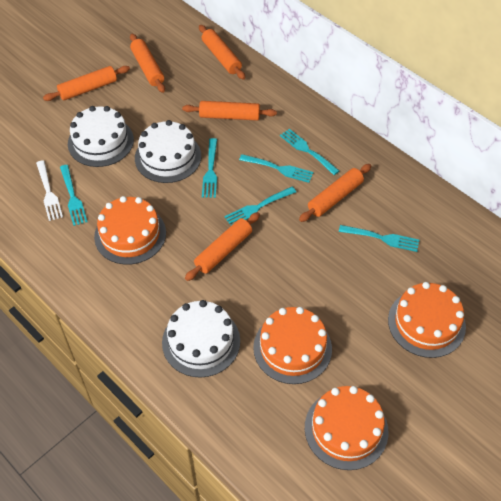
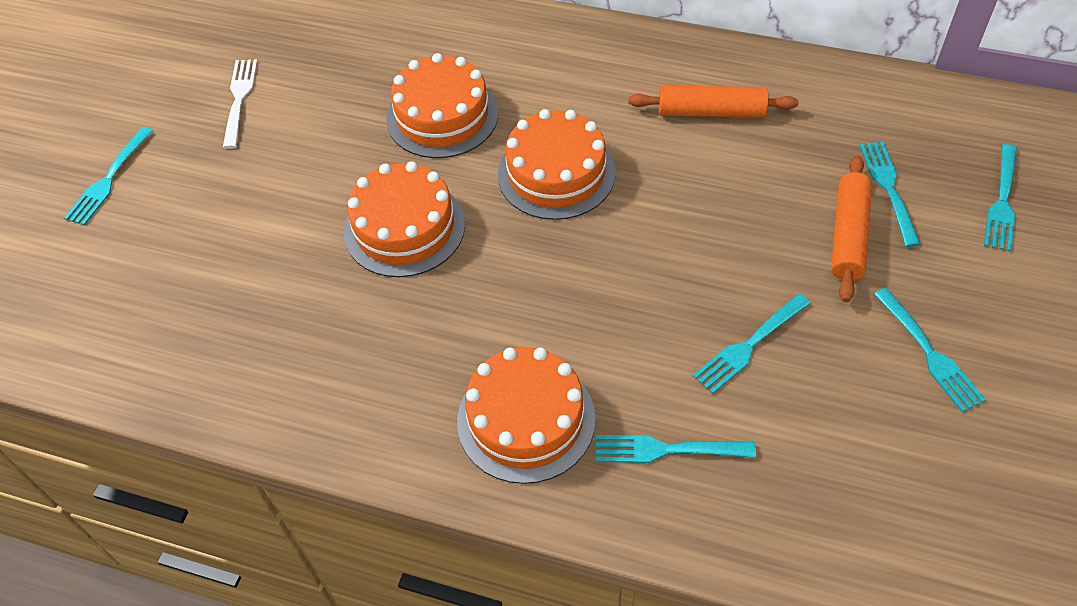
orange rolling pin: [43,66,130,101] [130,34,165,93] [182,101,277,121] [185,212,260,281] [199,25,245,80] [299,164,371,222] = 6 -> [629,86,799,118] [831,156,872,302] = 2
white cake: [68,106,134,167] [135,120,201,183] [162,300,240,377] = 3 -> none = 0

